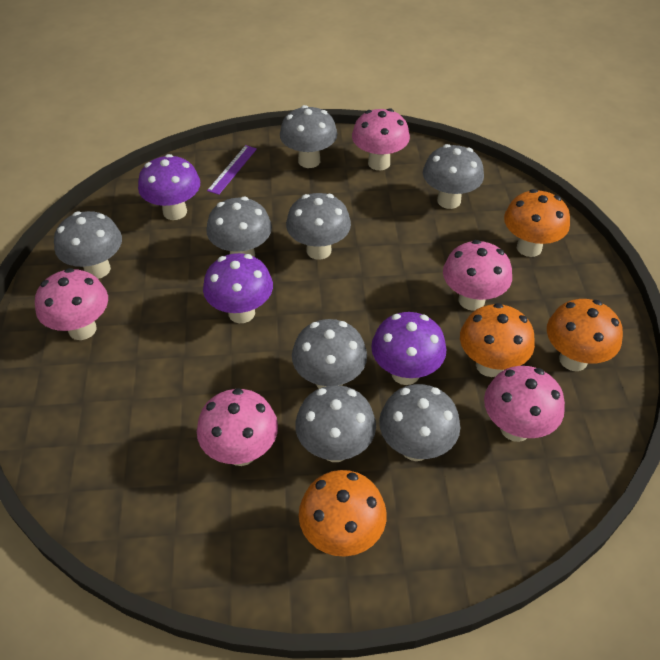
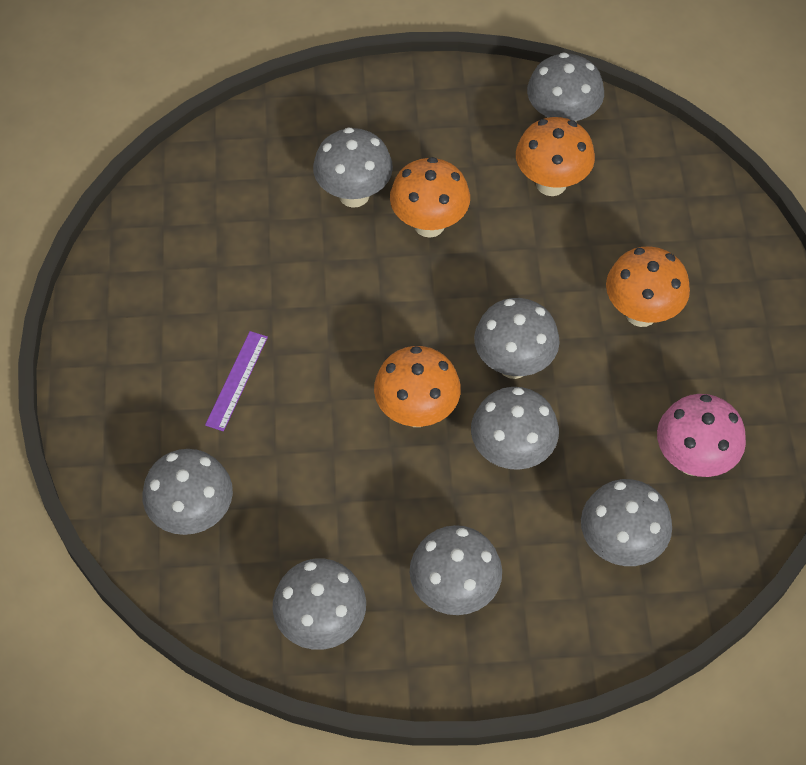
pink mushroom: [35,268,108,340] [197,388,278,466] [352,108,410,170] [443,240,512,311] [484,366,565,442] = 5 -> [657,394,746,477] = 1
purple mushroom: [138,154,200,220] [203,253,273,323] [371,312,446,385] = 3 -> none = 0

